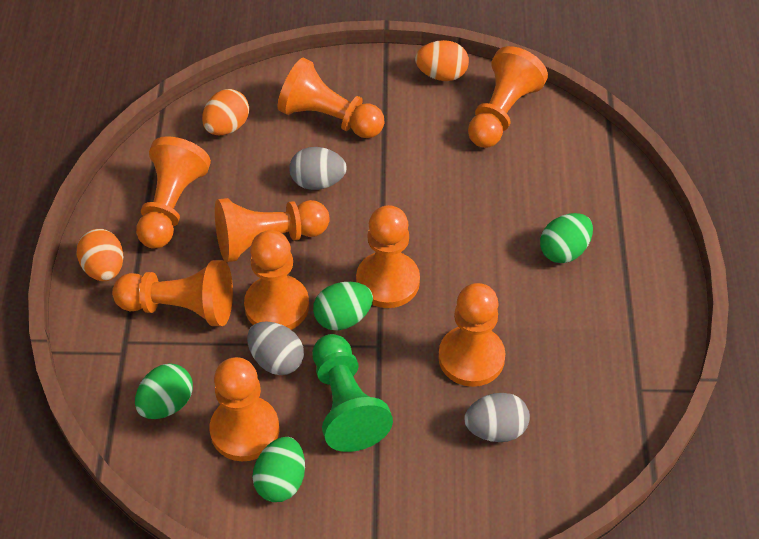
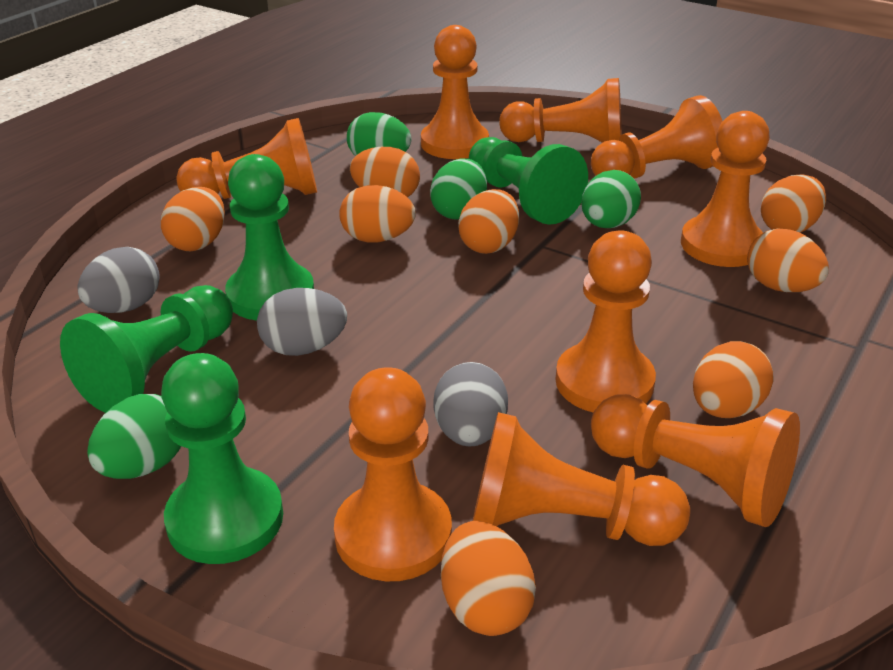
green pawn: [313,334,393,452] = 1 -> [60,285,233,413] [161,353,283,564] [225,154,314,321] [469,137,588,225] = 4
orange egg: [77,229,123,281] [202,89,249,135] [415,40,469,81] = 3 -> [161,187,225,251] [339,185,415,243] [350,147,420,197] [441,521,536,636] [458,189,519,254] [693,341,774,418] [747,228,829,292] [761,174,826,232] = 8

